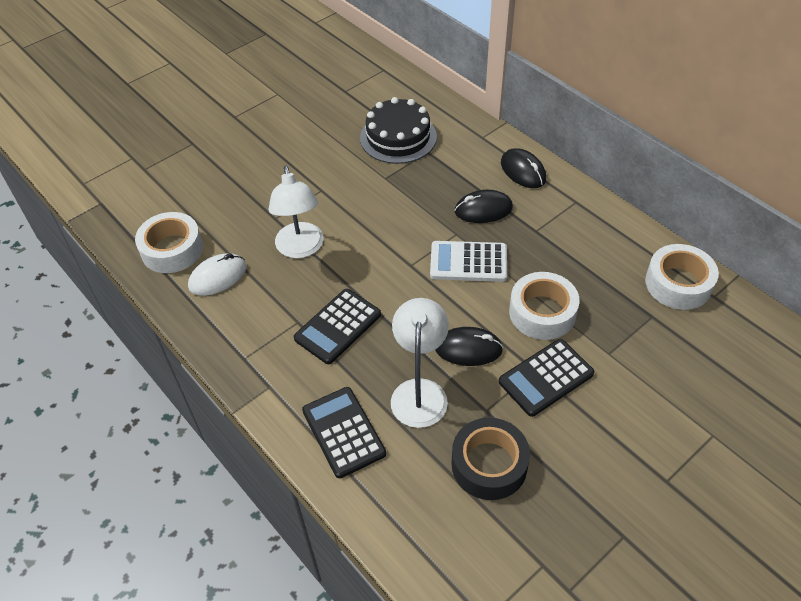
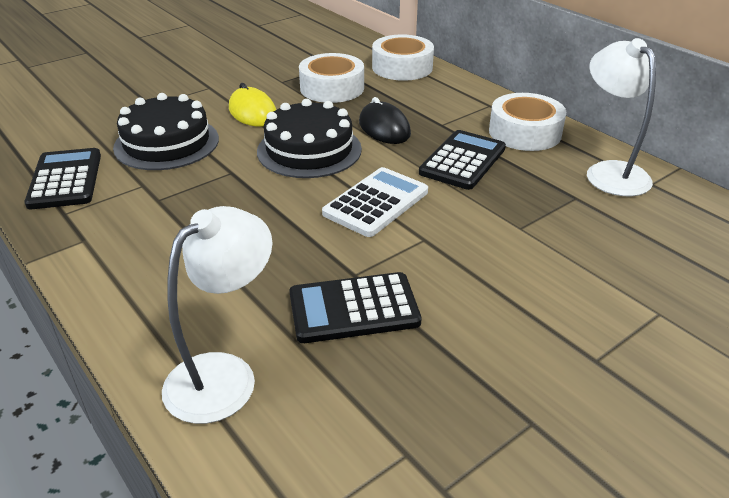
black cake: [360,97,437,164] = 1 -> [113,93,219,170] [257,99,362,178] = 2
black mouse: [435,327,503,366] [454,190,513,223] [501,148,546,188] = 3 -> [359,97,411,144] = 1
black tape: [451,418,530,500] = 1 -> none = 0
white mouse: [188,253,247,296] = 1 -> none = 0
yellow mouse: none = 0 -> [229,83,276,127] = 1

